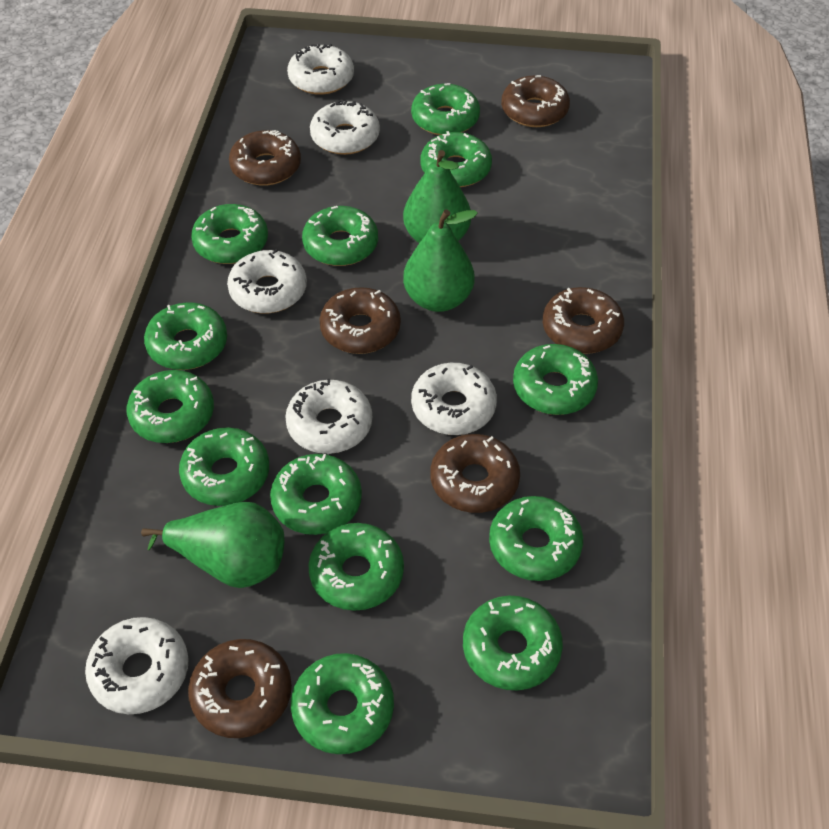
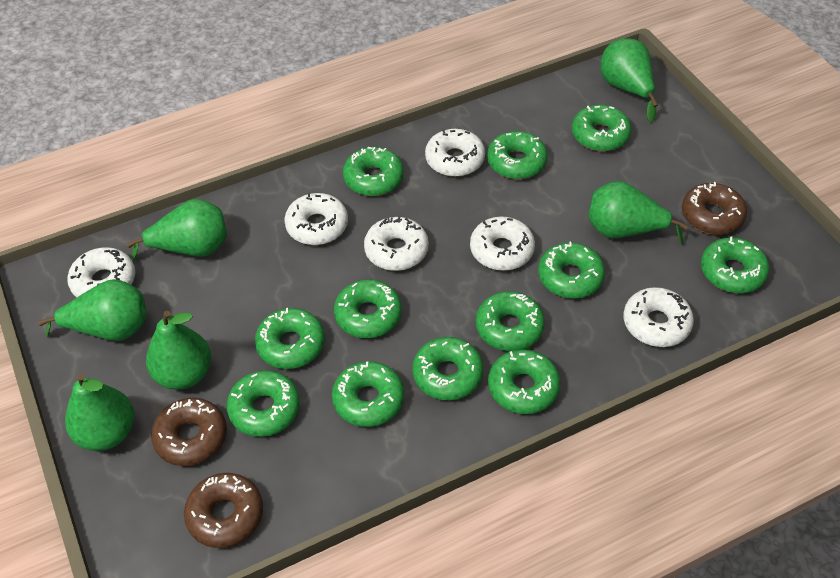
brown donut: [188,639,292,738] [229,130,301,186] [320,287,401,354] [430,434,520,513] [501,75,570,127] [543,287,624,354] = 6 -> [151,398,227,466] [184,473,263,548] [682,182,747,235] = 3
green donut: [127,370,214,443] [144,302,227,370] [179,427,269,506] [191,204,268,264] [270,454,362,535] [291,653,394,754] [302,206,378,266] [309,523,404,611] [411,83,480,135] [420,131,492,187] [463,596,563,690] [489,496,583,581] [513,344,598,415] = 13 -> [226,371,300,437] [255,308,325,369] [332,361,404,427] [334,279,402,338] [343,147,404,196] [412,337,484,400] [476,291,545,351] [487,131,548,179] [488,349,560,414] [538,242,605,299] [572,105,631,151] [701,236,769,293] = 12
green pear: [141,502,284,588] [403,150,471,243] [403,209,478,312] = 3 -> [38,279,146,341] [65,374,134,451] [127,199,227,260] [146,311,211,390] [588,181,688,245] [600,38,658,123] = 6

